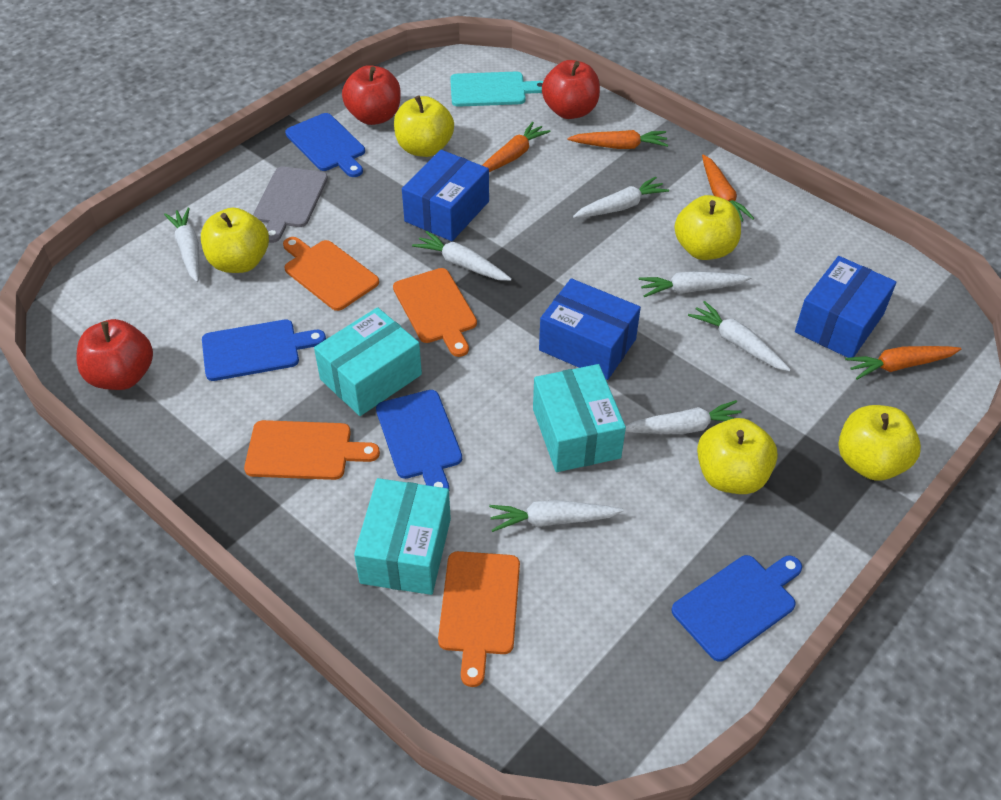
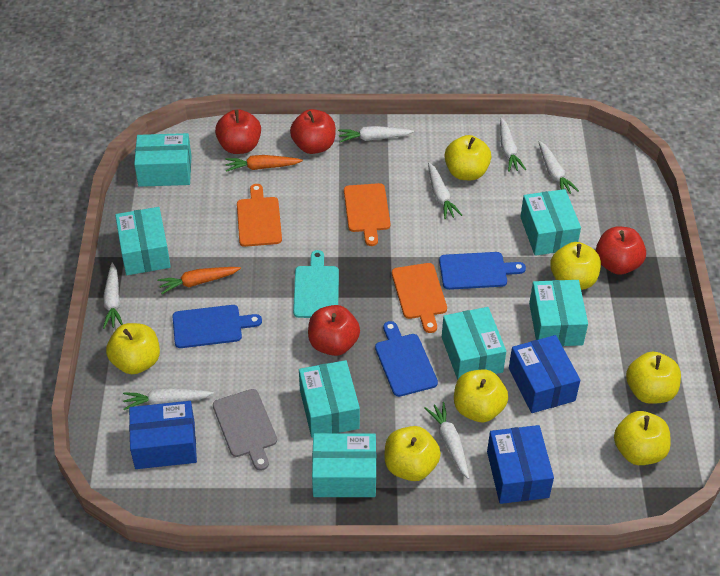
blue cutting board: [202,319,326,381] [285,113,365,177] [376,390,462,489] [672,555,802,662] = 4 -> [172,305,262,348] [375,321,438,397] [439,252,526,290] = 3
orange carrot: [482,122,551,172] [567,130,668,149] [702,155,754,222] [845,346,961,380] = 4 -> [157,267,241,294] [225,155,303,172] = 2
orange cutting board: [244,420,380,480] [283,237,379,311] [393,268,477,357] [438,551,520,687] = 4 -> [237,184,282,247] [344,183,391,246] [392,263,447,333] = 3
red apple: [77,319,153,390] [342,65,401,125] [542,60,600,119] = 3 -> [215,109,261,154] [290,109,336,154] [308,305,360,356] [596,226,646,275] = 4
turquoise box: [314,307,422,416] [354,478,451,595] [533,364,626,472] = 3 -> [115,207,171,275] [134,133,191,187] [299,360,360,438] [312,433,376,497] [442,307,506,380] [520,189,581,256] [529,280,588,346] = 7
yellow apple: [201,208,269,273] [394,96,454,157] [674,195,741,260] [697,418,778,494] [839,405,921,481] = 5 -> [106,323,160,374] [384,426,441,481] [445,135,491,180] [454,370,508,422] [550,242,601,290] [614,411,671,465] [626,352,681,404] = 7

